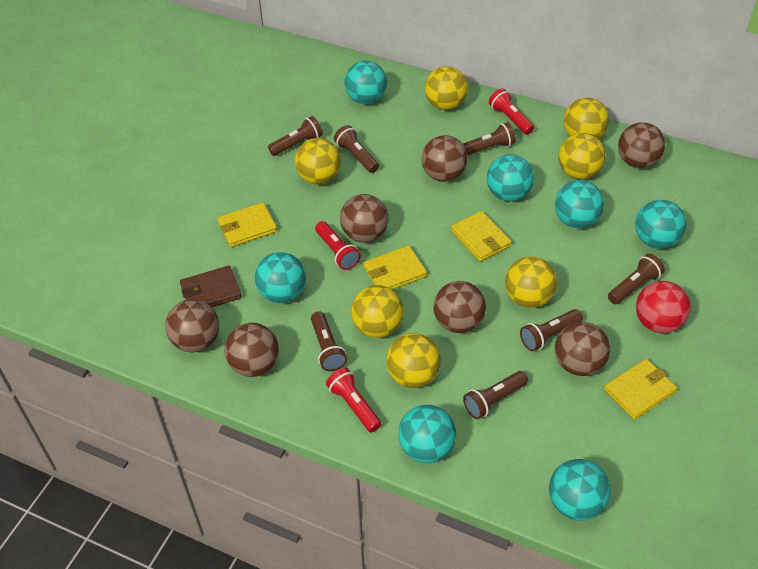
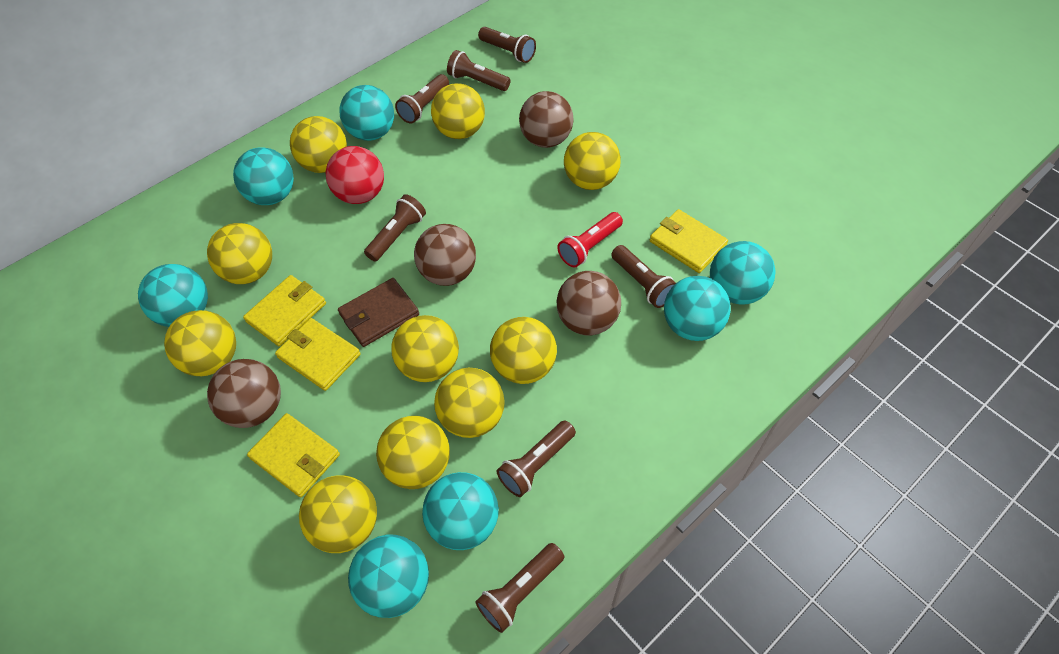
brown ball: [165,299,219,352] [224,323,279,377] [340,194,388,243] [422,135,468,182] [433,281,486,333] [555,322,610,376] [618,122,665,168] = 7 -> [207,359,281,428] [414,224,476,286] [519,91,574,148] [556,271,621,335] = 4
red flashlight: [315,221,361,270] [326,368,381,432] [489,88,534,135] = 3 -> [557,212,623,267] = 1
yellow ball: [295,138,341,184] [351,285,404,338] [386,333,441,388] [425,66,468,110] [505,257,557,308] [558,133,605,179] [564,98,609,139] = 7 -> [164,310,236,376] [207,223,272,284] [290,116,347,173] [299,475,377,553] [376,416,450,489] [391,315,459,382] [431,83,485,139] [434,368,505,438] [490,317,557,384] [564,132,621,190] = 10

